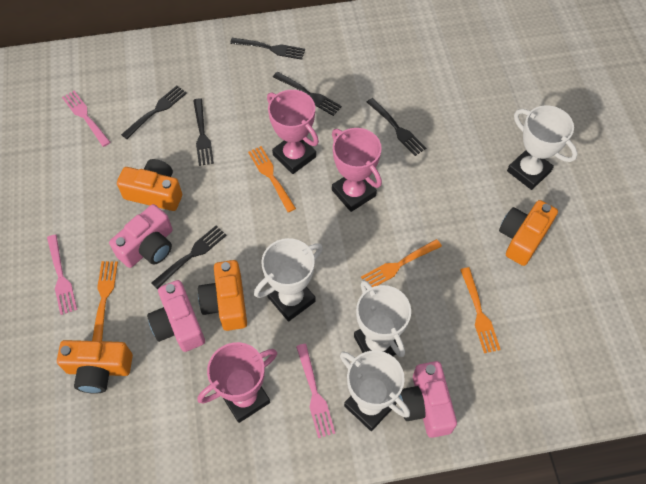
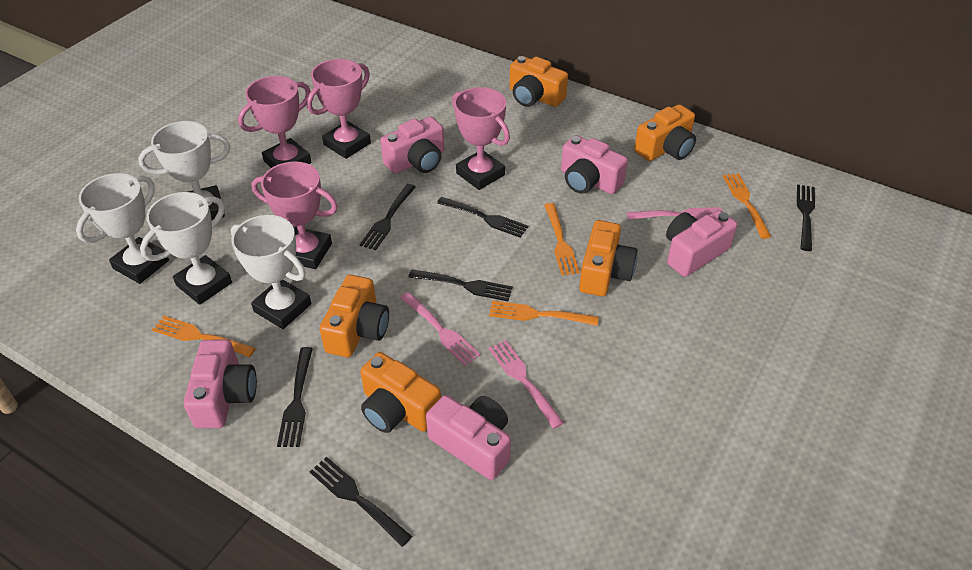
orange camera: [57,340,133,394] [117,159,182,211] [198,260,247,331] [499,200,558,266] = 4 -> [320,275,389,357] [360,352,441,433] [509,56,568,107] [579,220,638,296] [634,104,696,161] = 5
pink camera: [109,204,173,268] [147,280,205,352] [399,361,457,438] = 3 -> [184,340,257,428] [380,116,444,174] [426,395,511,480] [561,135,628,194] [666,210,737,277] = 5
pink trophy: [198,342,277,423] [267,90,319,174] [332,128,382,212] = 3 -> [238,76,311,168] [251,162,338,269] [307,59,371,159] [452,87,510,190] = 4

